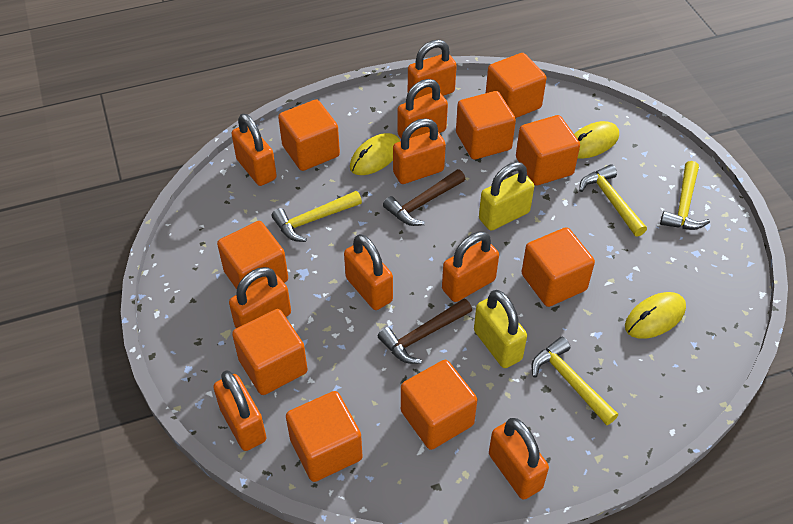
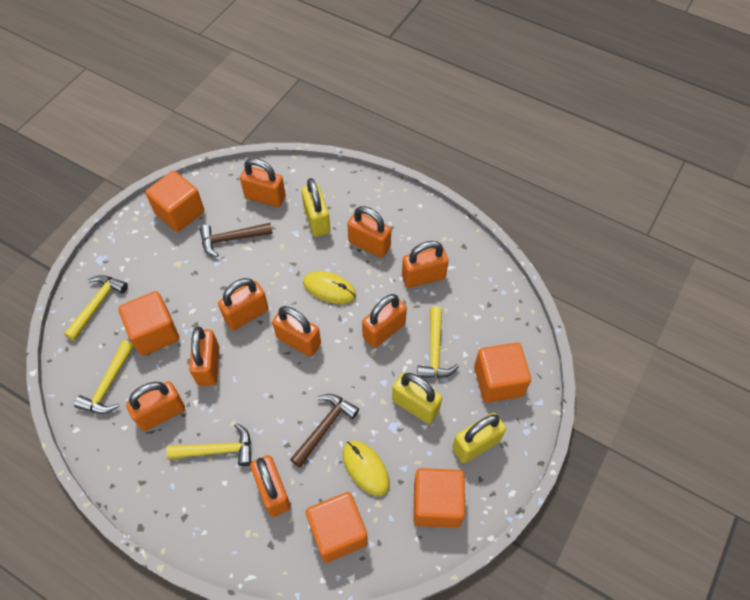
orange cube: [217,221,288,289] [232,309,308,395] [278,99,340,171] [286,391,363,482] [401,360,478,450] [456,91,516,160] [486,53,547,118] [516,115,580,185] [521,227,595,307] = 9 -> [118,291,179,356] [145,170,204,232] [306,492,368,563] [413,468,465,528] [474,342,531,403] = 5
yellow mouse: [350,133,400,175] [574,121,619,159] [625,292,686,339] = 3 -> [303,271,356,304] [343,441,390,496] = 2
yellow padlock: [474,290,527,368] [479,162,534,231] = 2 -> [301,178,330,237] [392,372,442,424] [452,413,506,463] = 3

